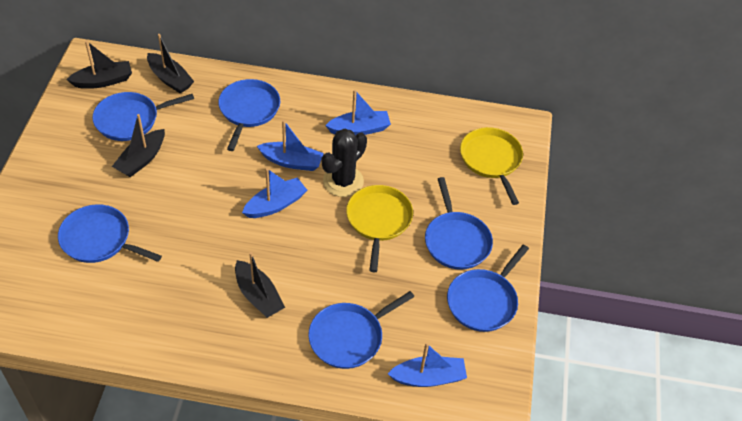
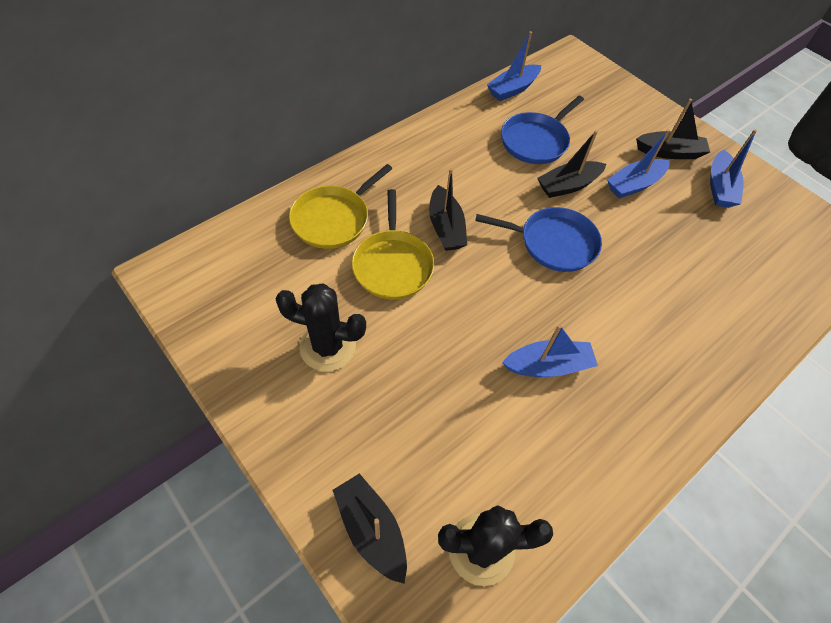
black cactus: [322,129,367,197] = 1 -> [276,283,366,371] [438,505,553,586] = 2
blue pan: [58,204,162,263] [92,92,194,141] [218,79,280,151] [308,291,414,369] [425,177,493,270] [447,244,529,332] = 6 -> [475,207,602,272] [501,96,584,164] = 2

